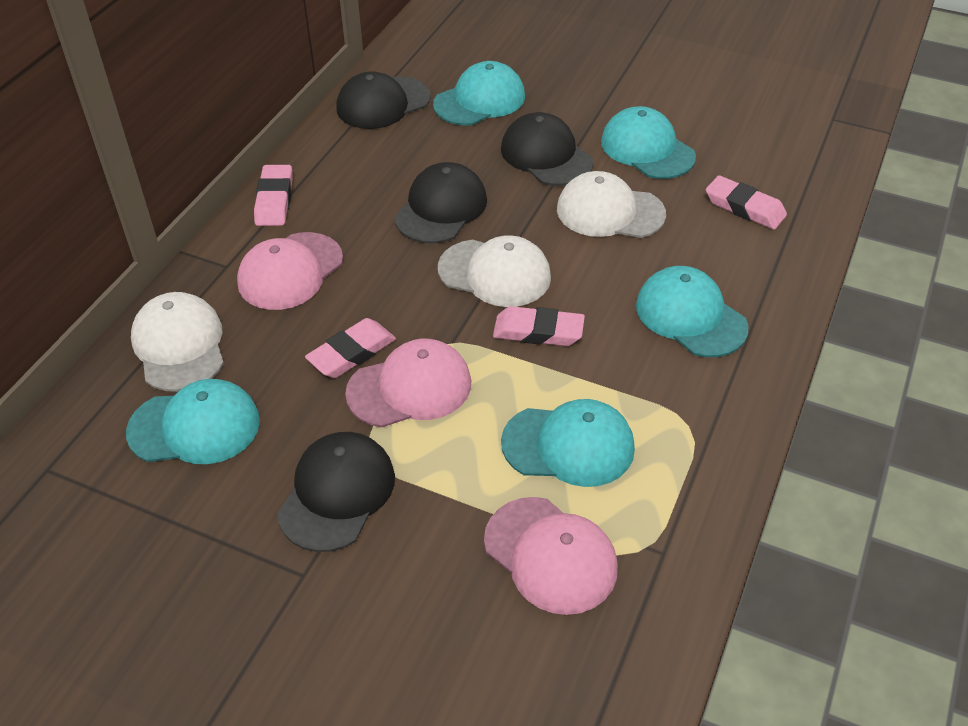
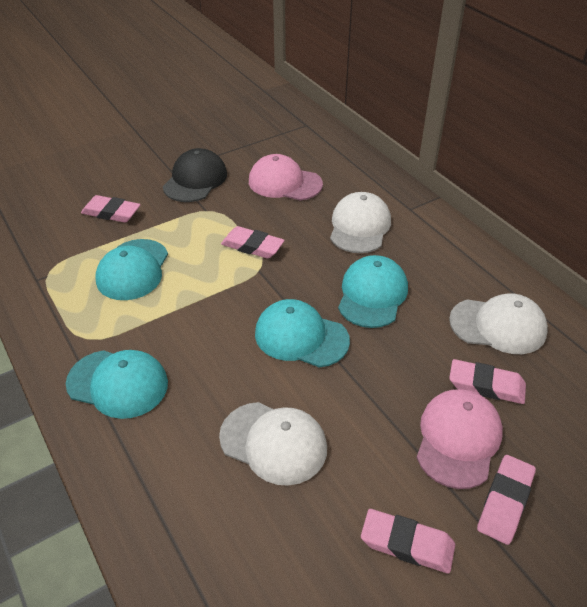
black cap: [277,432,395,552] [336,71,431,129] [394,162,487,244] [501,112,593,186] = 4 -> [163,148,227,202] = 1
pink cap: [237,232,343,310] [345,339,471,427] [484,497,618,615] = 3 -> [249,154,323,201] [417,389,503,489] = 2
pink eraser: [254,165,293,226] [305,318,396,378] [493,306,585,346] [706,175,787,230] = 4 -> [81,195,141,223] [221,226,285,259] [361,509,455,573] [449,359,526,404] [477,455,536,545] = 5
turquoise cap: [126,379,260,464] [433,61,525,125] [501,399,635,487] [601,106,696,179] [636,266,749,357] = 5 -> [66,350,168,419] [96,239,168,300] [255,299,350,368] [338,255,408,328] = 4

